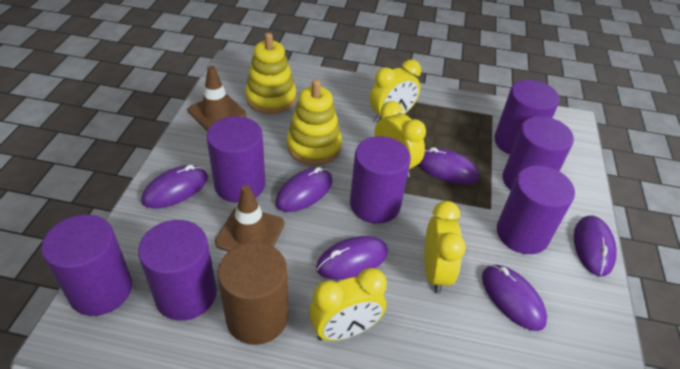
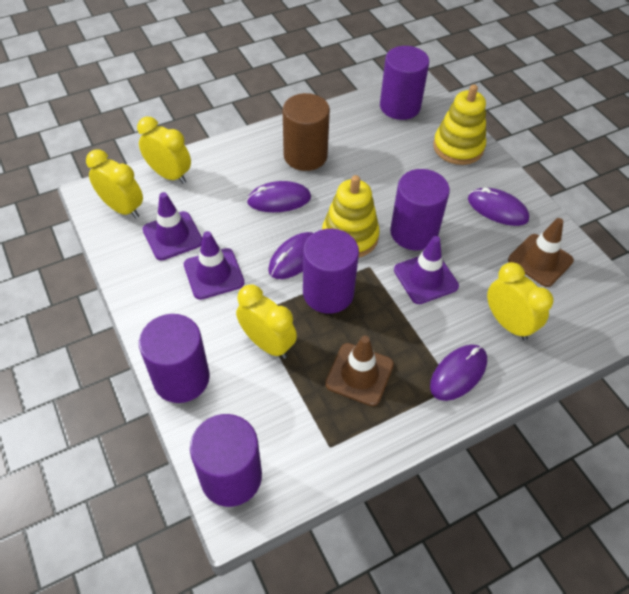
purple cylinder: [41,215,132,316] [138,220,217,321] [207,116,265,203] [350,136,411,224] [494,80,560,155] [497,165,575,254] [503,116,574,191] = 7 -> [139,314,210,403] [190,414,262,507] [303,229,359,314] [380,46,429,120] [390,169,450,251] = 5
purple mouse: [141,165,208,209] [275,167,333,212] [316,236,388,280] [418,147,479,184] [482,265,547,331] [574,216,617,276] = 6 -> [247,181,311,212] [268,232,313,279] [430,345,487,401] [468,188,529,226] = 4
purple traffic cone: none = 0 -> [142,192,202,260] [184,231,245,300] [394,236,459,304] = 3

